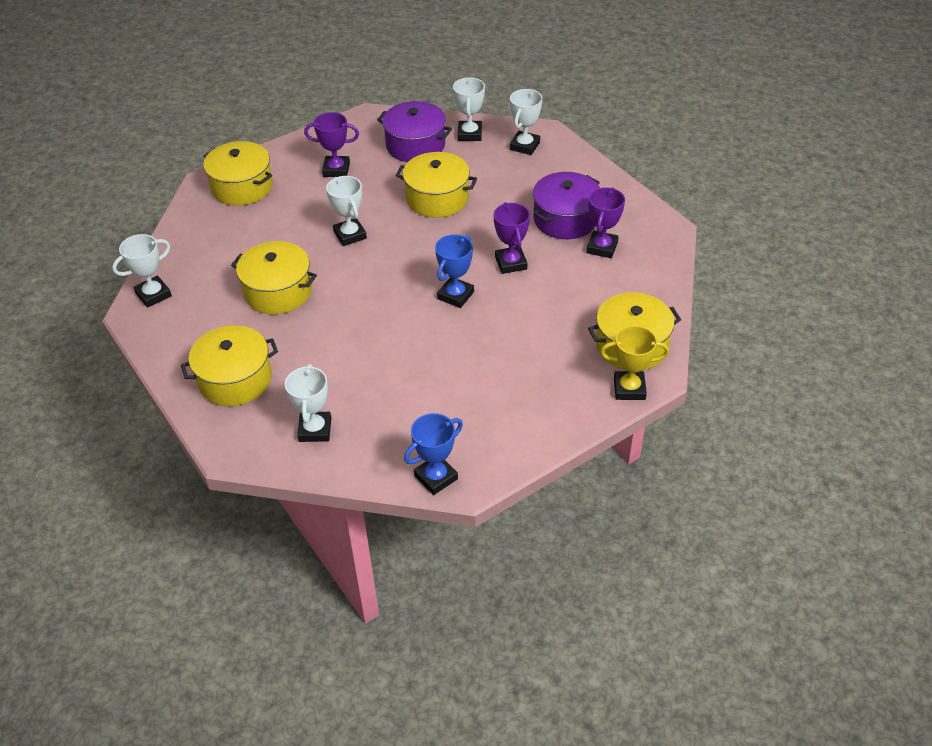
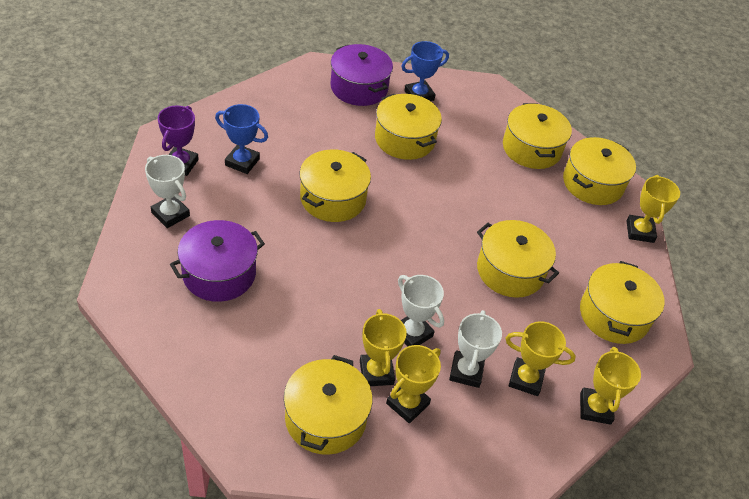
purple trophy: [304,112,359,177] [494,202,530,274] [586,187,625,258] = 3 -> [158,106,199,176] = 1
white trophy: [112,234,172,308] [285,364,331,442] [326,176,367,246] [453,77,485,141] [510,89,542,155] = 5 -> [145,155,190,228] [398,275,444,347] [449,310,502,388] = 3
yellow pot: [181,325,278,406] [203,141,273,206] [231,241,317,314] [396,152,477,218] [588,292,681,370] = 5 -> [284,355,373,455] [300,149,371,222] [375,94,442,160] [477,220,559,298] [503,103,572,169] [563,137,636,205] [580,261,665,344] = 7
yellow trophy: [600,326,669,400] = 1 -> [360,309,407,386] [386,345,441,423] [505,321,576,396] [580,347,641,425] [626,175,680,243] = 5

